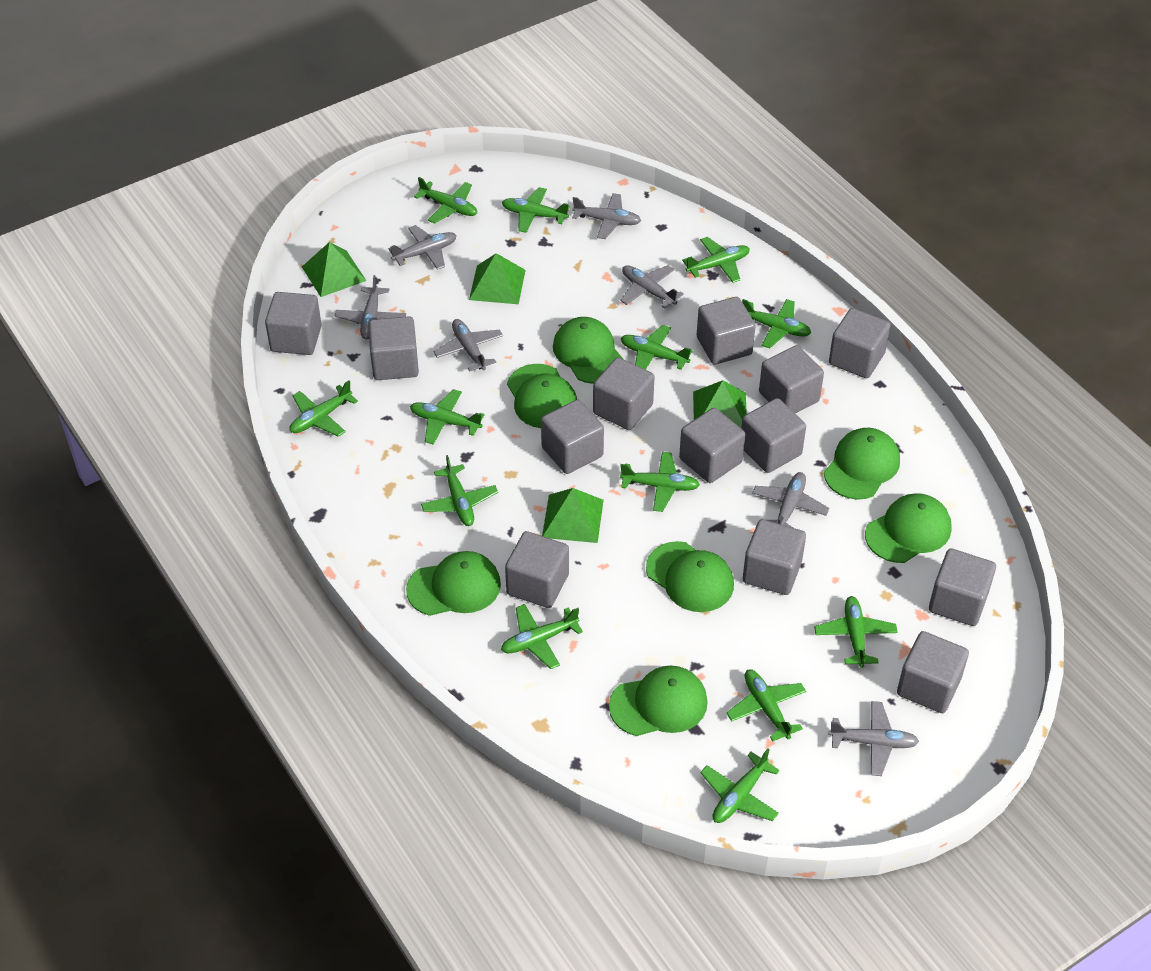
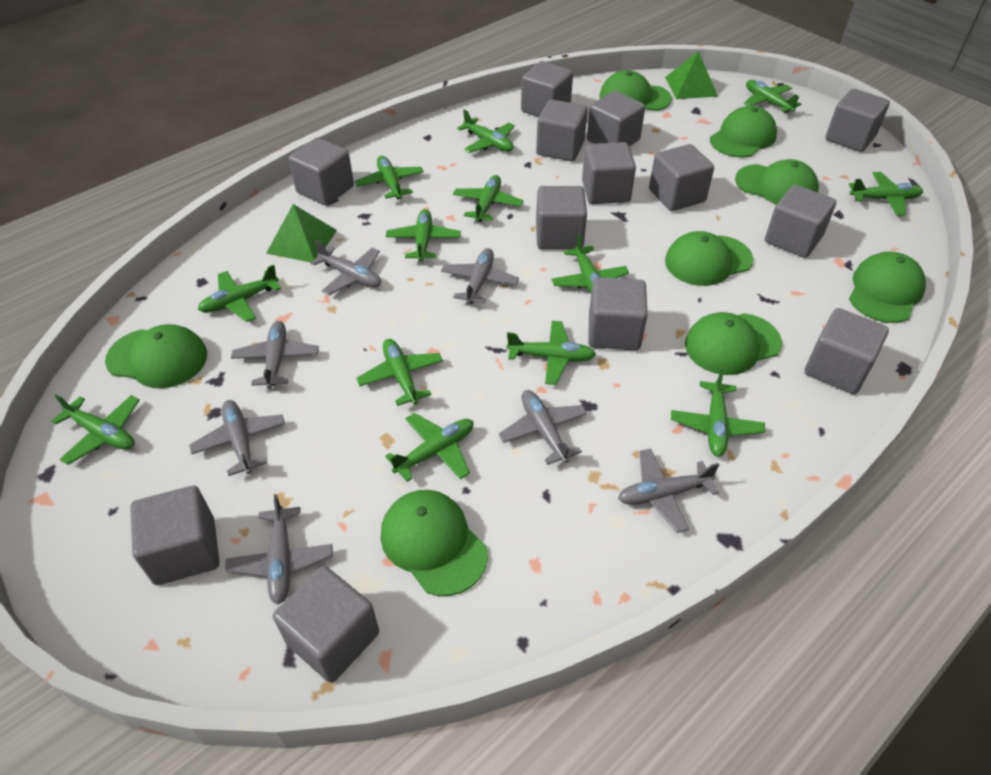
green cap: [406,551,501,616] [507,364,577,428] [553,317,624,384] [609,666,708,736] [646,541,734,612] [824,428,900,500] [865,493,952,563] = 7 -> [105,324,207,388] [381,490,488,596] [599,70,672,111] [665,231,753,286] [685,312,782,375] [710,106,777,157] [735,159,819,205] [849,252,926,323] = 8
green pyramid: [302,242,366,297] [469,253,526,304] [542,488,604,543] [693,380,747,428] = 4 -> [266,204,337,262] [665,51,718,99] = 2

